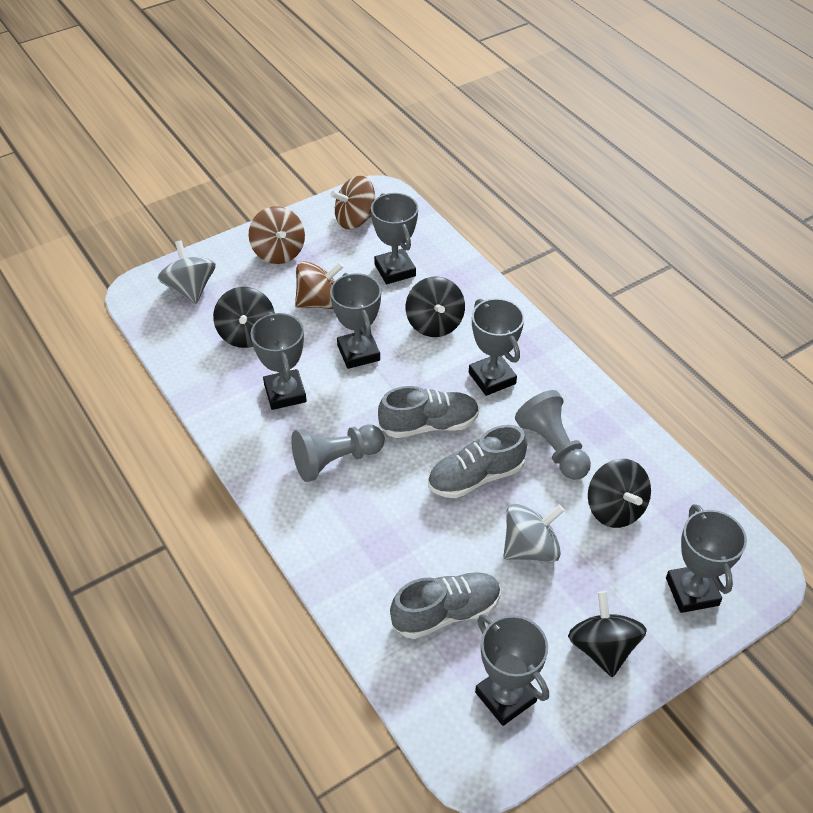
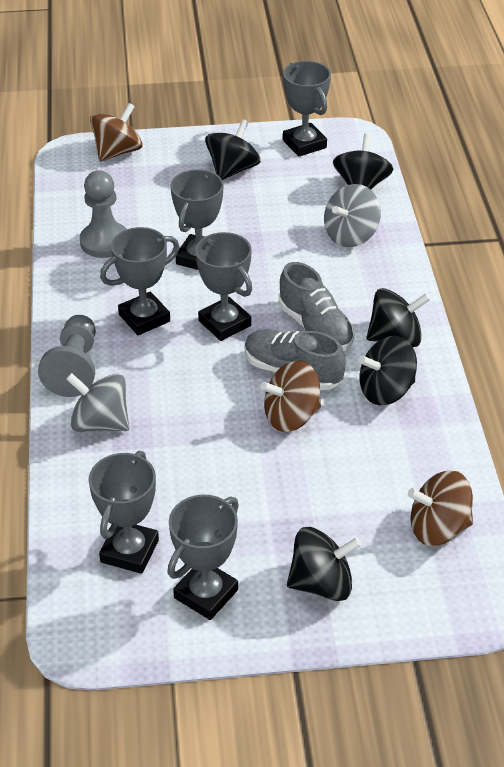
black spinning top: [213,287,275,348] [406,277,465,337] [568,591,647,677] [588,459,651,528] = 4 -> [205,119,260,180] [287,527,362,601] [333,134,393,190] [359,336,417,405] [367,288,430,347] = 5
grey shoe: [378,386,479,438] [390,572,501,639] [428,425,527,498] = 3 -> [245,329,346,390] [278,262,354,351] = 2

